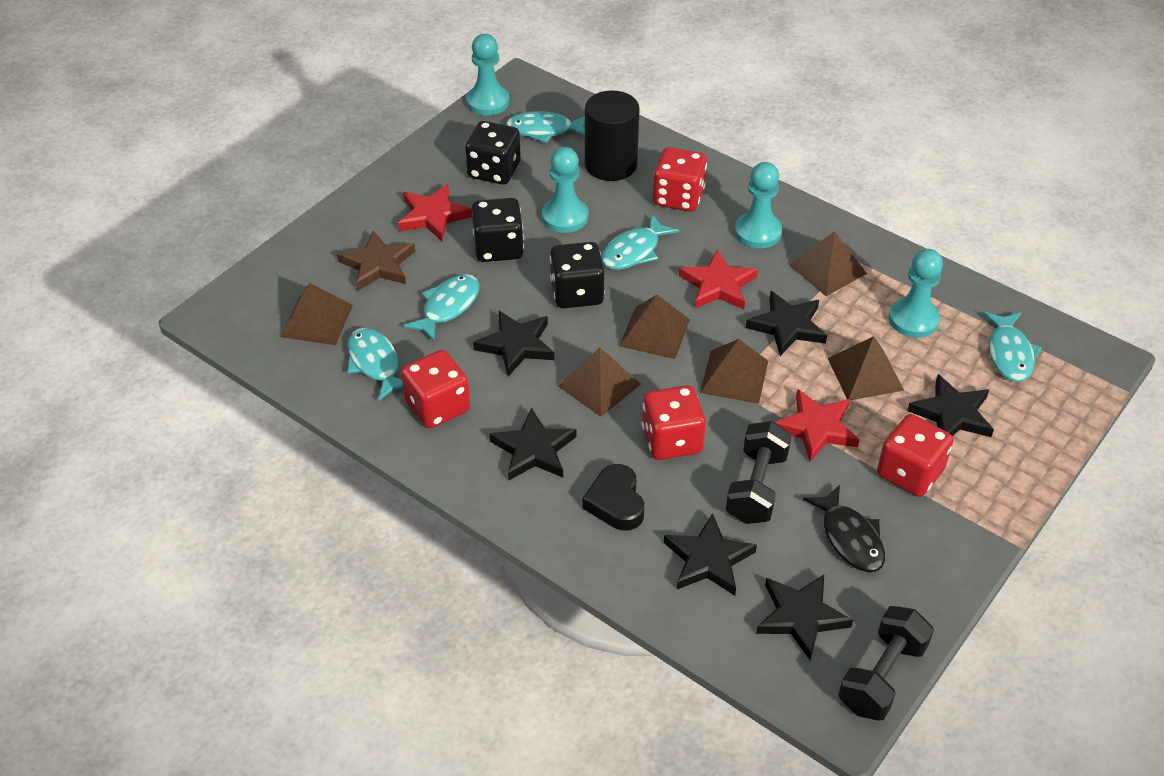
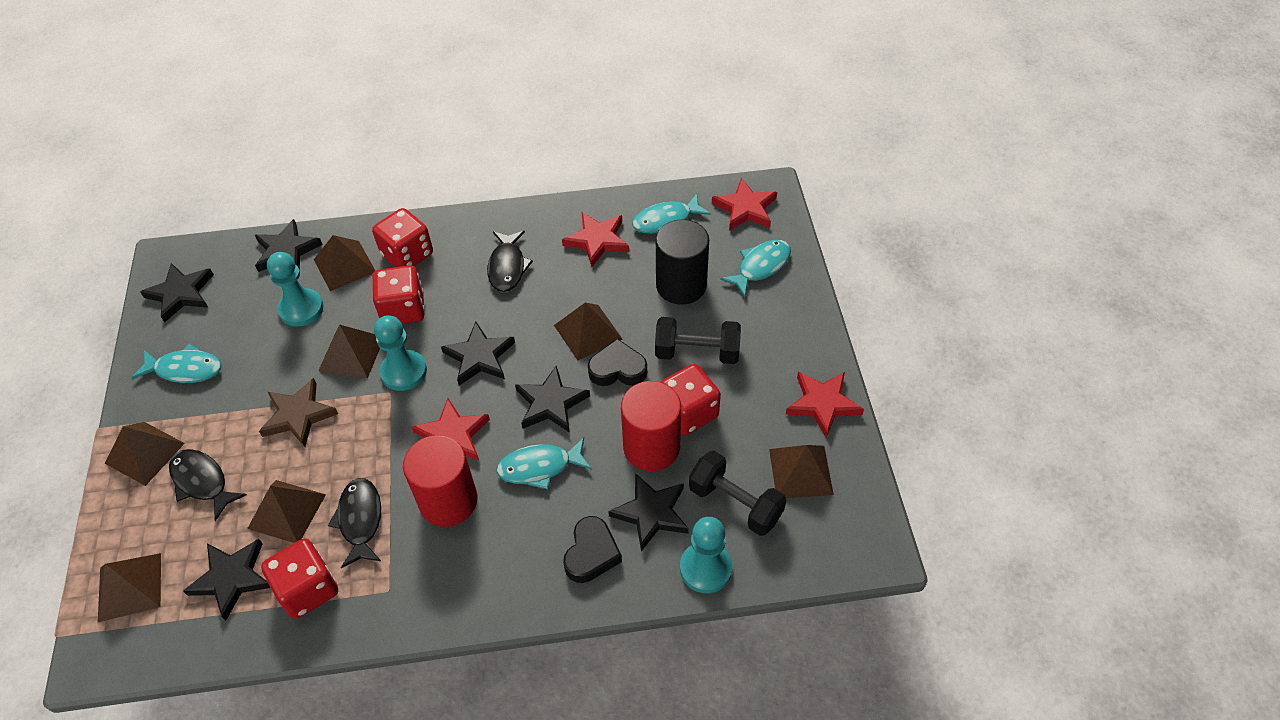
black dice: [465,121,521,185] [472,198,524,262] [550,242,605,308] = 3 -> none = 0
black fish: [803,485,885,572] = 1 -> [169,449,247,521] [328,478,381,568] [487,231,533,292] = 3
black heart: [583,464,644,531] = 1 -> [563,516,622,583] [588,339,647,386] = 2
brown pyramid: [281,283,353,345] [558,347,641,417] [619,295,690,359] [700,339,768,404] [789,231,867,296] [828,336,904,400] = 6 -> [98,553,161,622] [105,422,185,486] [247,480,326,543] [314,235,375,291] [318,325,380,378] [554,303,623,361] [769,445,834,498] = 7
red cylinder: none = 0 -> [403,435,478,527] [621,381,681,471] = 2
red star: [398,184,472,241] [679,249,758,309] [774,389,860,462] = 3 -> [411,398,490,460] [562,212,629,267] [712,178,777,231] [786,372,864,438] = 4
turquoise fish: [347,328,403,401] [403,274,480,341] [506,111,585,143] [601,214,679,269] [983,312,1042,382] = 5 -> [132,344,222,383] [496,437,592,489] [632,194,711,233] [720,240,791,297] = 4
turquoise pawn: [466,34,509,116] [542,147,588,233] [735,162,782,248] [889,249,943,338] = 4 -> [267,252,324,327] [374,315,427,391] [680,517,732,593] = 3

